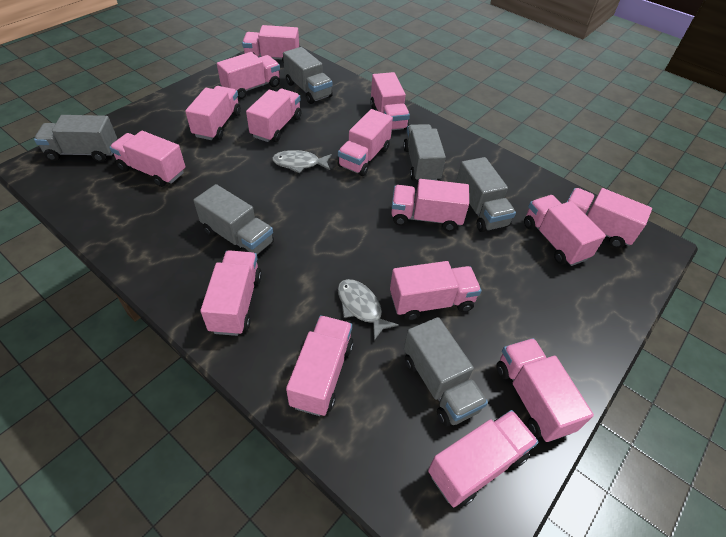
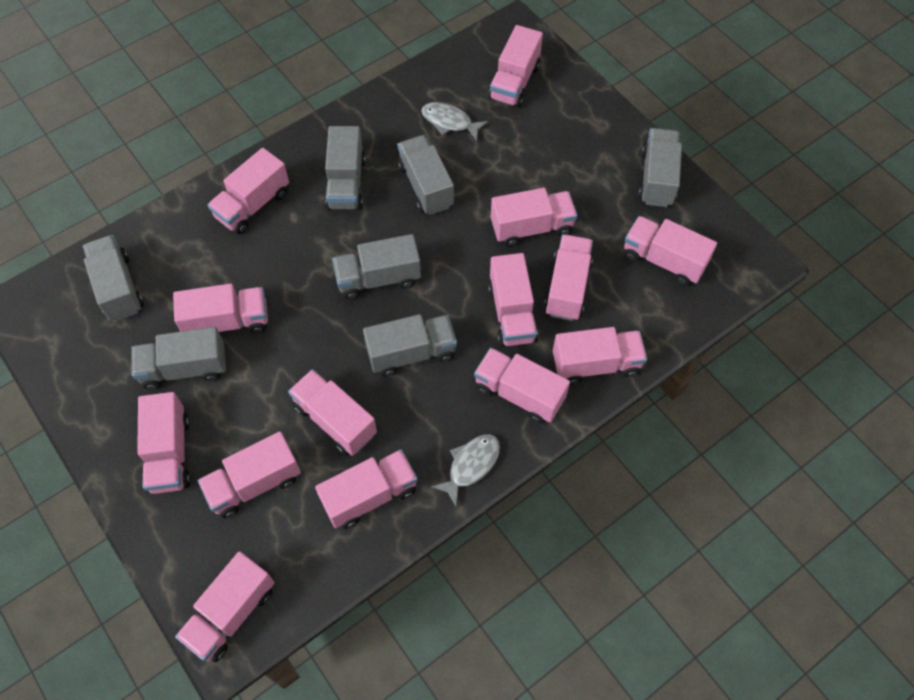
grey truck: [34,115,117,162] [193,184,274,255] [283,47,333,104] [403,124,446,180] [404,317,488,426] [456,157,516,232] = 6 -> [83,235,144,321] [131,327,226,390] [325,126,365,210] [332,234,421,300] [363,314,457,377] [397,135,454,215] [638,128,682,207] = 7
pink truck: [109,131,185,187] [185,86,241,140] [200,250,262,336] [217,52,280,99] [242,25,299,63] [246,89,301,142] [286,315,354,416] [338,109,393,176] [370,72,410,130] [390,261,481,321] [391,179,469,231] [428,410,538,507] [496,338,594,442] [524,195,606,266] [567,188,652,248] = 15 -> [137,392,191,494] [173,283,268,333] [175,552,275,662] [198,431,301,518] [208,148,289,234] [288,369,377,456] [315,450,418,529] [474,348,570,424] [488,25,543,108] [488,253,538,346] [491,188,577,247] [544,234,593,321] [553,327,647,385] [624,216,717,286] = 14

